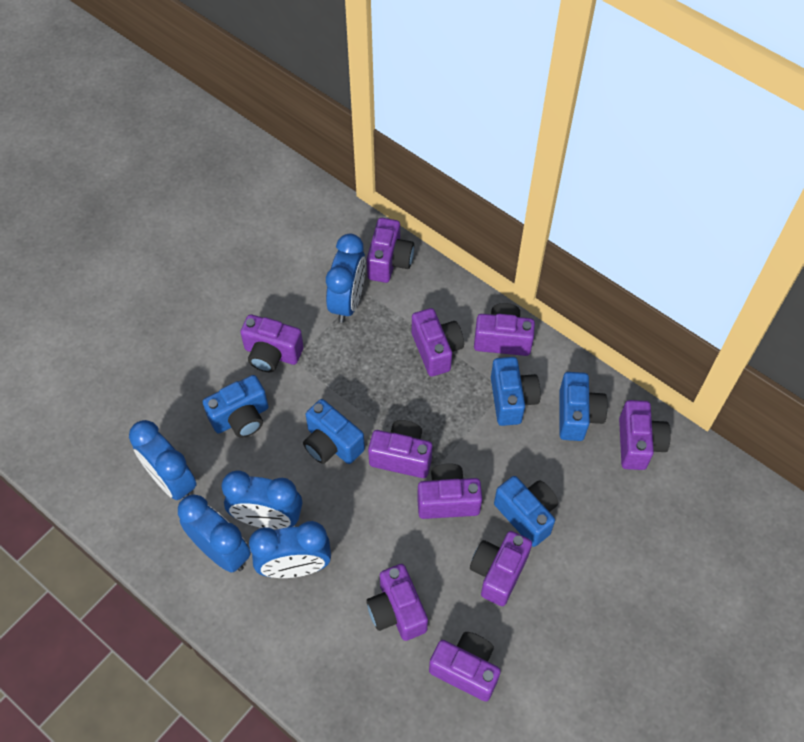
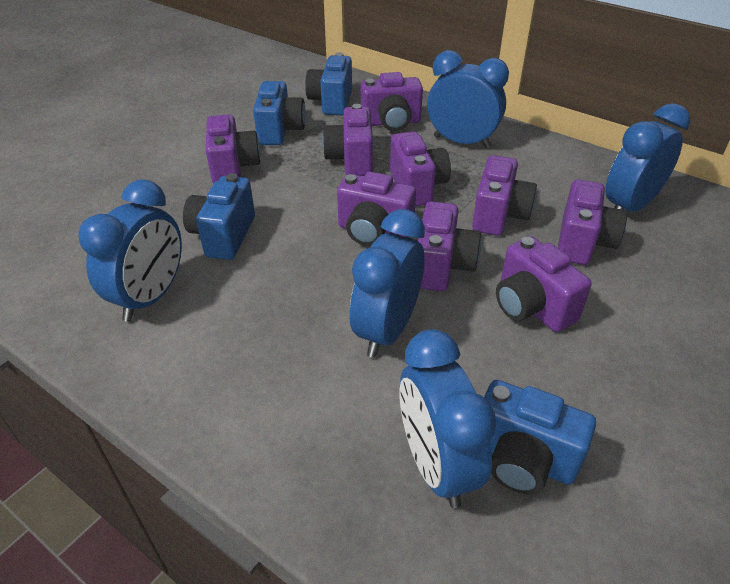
blue camera: [203,375,269,438] [303,399,365,464] [491,357,541,426] [494,476,558,547] [559,372,608,441] = 5 -> [183,173,255,260] [253,81,306,145] [305,52,352,115] [484,380,596,494] = 4
purple camera: [240,314,304,372] [366,564,428,641] [367,218,414,283] [368,420,432,478] [412,308,464,377] [417,463,482,519] [429,632,501,701] [470,531,532,606] [474,303,535,356] [619,400,671,470] = 10 -> [206,114,261,184] [322,104,373,176] [337,172,416,246] [361,72,423,131] [390,132,451,206] [418,201,481,291] [472,155,537,236] [496,236,592,332] [558,179,627,265] = 9

